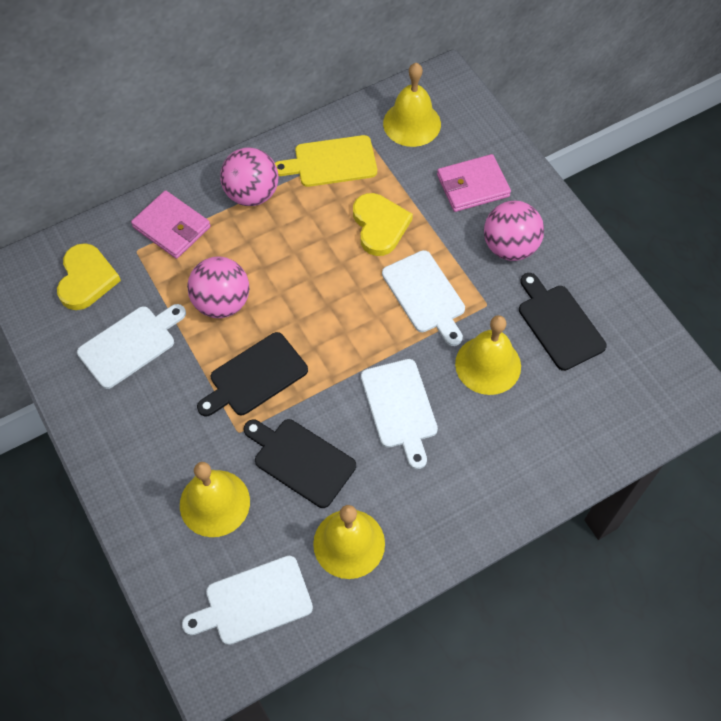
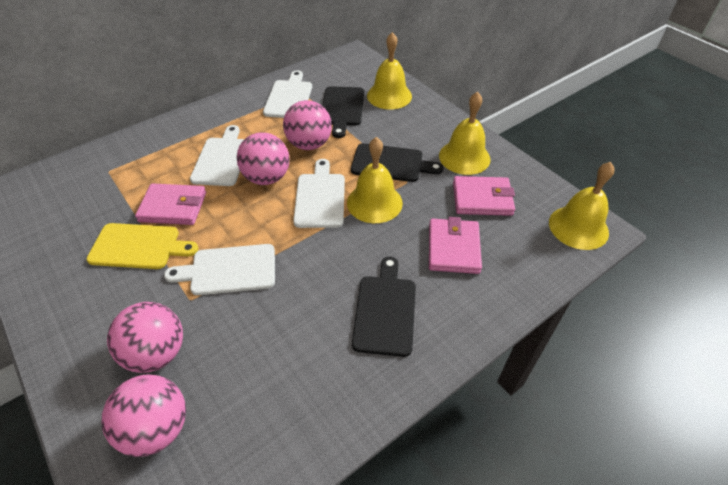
pink ball: [187,257,249,318] [220,147,278,206] [484,201,544,261] = 3 -> [102,375,186,457] [107,302,183,373] [237,132,290,185] [283,100,332,150] = 4
pink wallet: [131,190,211,259] [437,154,511,212] = 2 -> [135,183,206,225] [429,217,482,274] [453,176,515,216] = 3
yellow heart: [57,243,121,310] [353,193,413,256] = 2 -> none = 0

